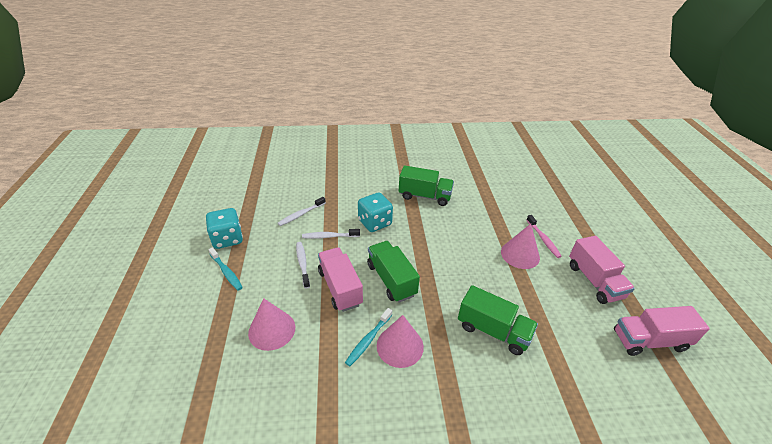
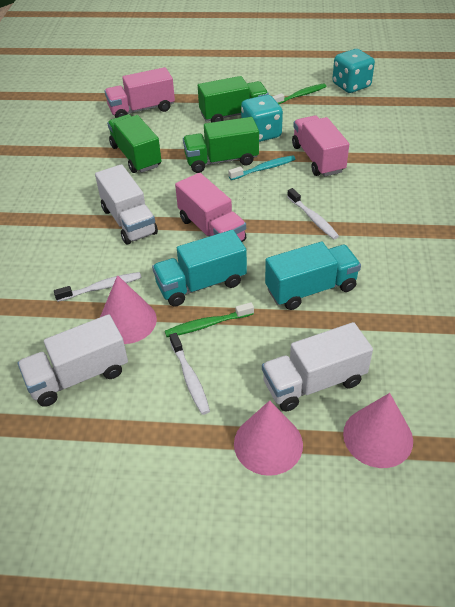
green toothbrush: none = 0 -> [165,302,254,337] [272,83,326,104] = 2
pink toothbrush: [527,215,562,258] = 1 -> none = 0
turquoise toothbrush: [208,247,243,291] [345,308,392,366] = 2 -> [229,155,295,180] = 1
turquoise truck: none = 0 -> [152,230,247,307] [265,241,361,310] = 2
white truck: none = 0 -> [17,314,128,407] [95,164,158,245] [262,322,373,411] = 3

